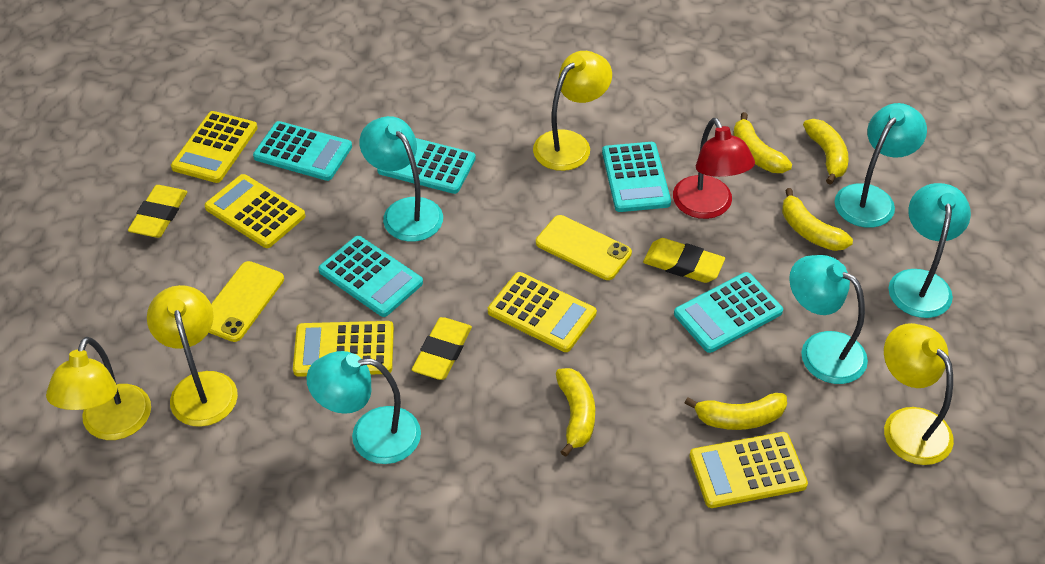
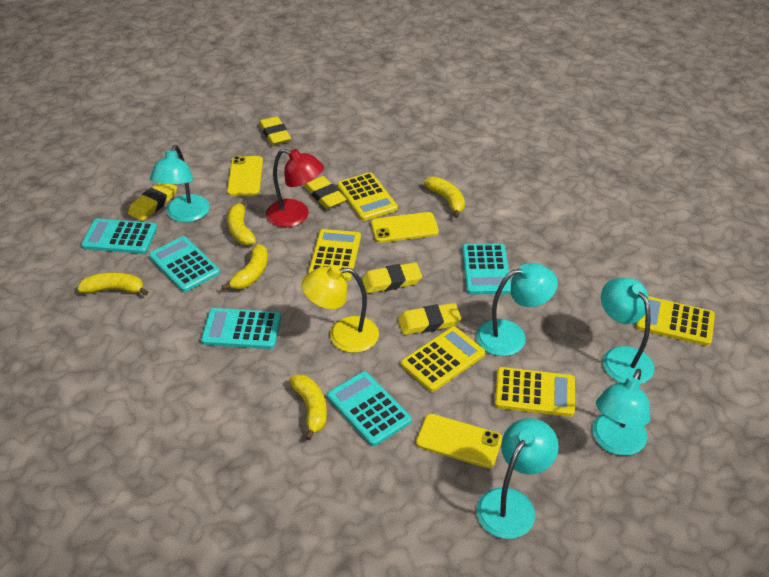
yellow eraser: [128,185,187,238] [412,317,472,380] [643,238,725,283] = 3 -> [128,183,177,221] [259,116,291,146] [304,176,347,209] [362,262,422,293] [398,303,461,335] = 5
yellow lamp: [46,337,151,440] [147,285,238,427] [533,51,612,171] [884,323,954,465] = 4 -> [302,265,379,353] = 1
yellow phone: [209,261,284,342] [536,215,632,280] = 2 -> [227,156,263,196] [371,212,439,243] [416,414,502,468] = 3

